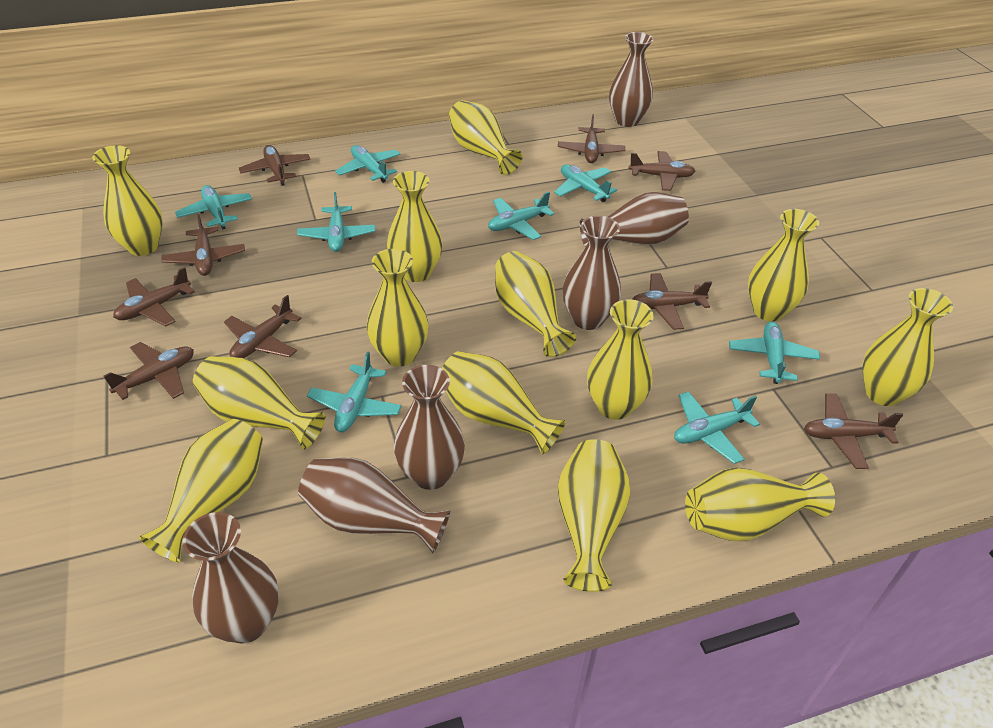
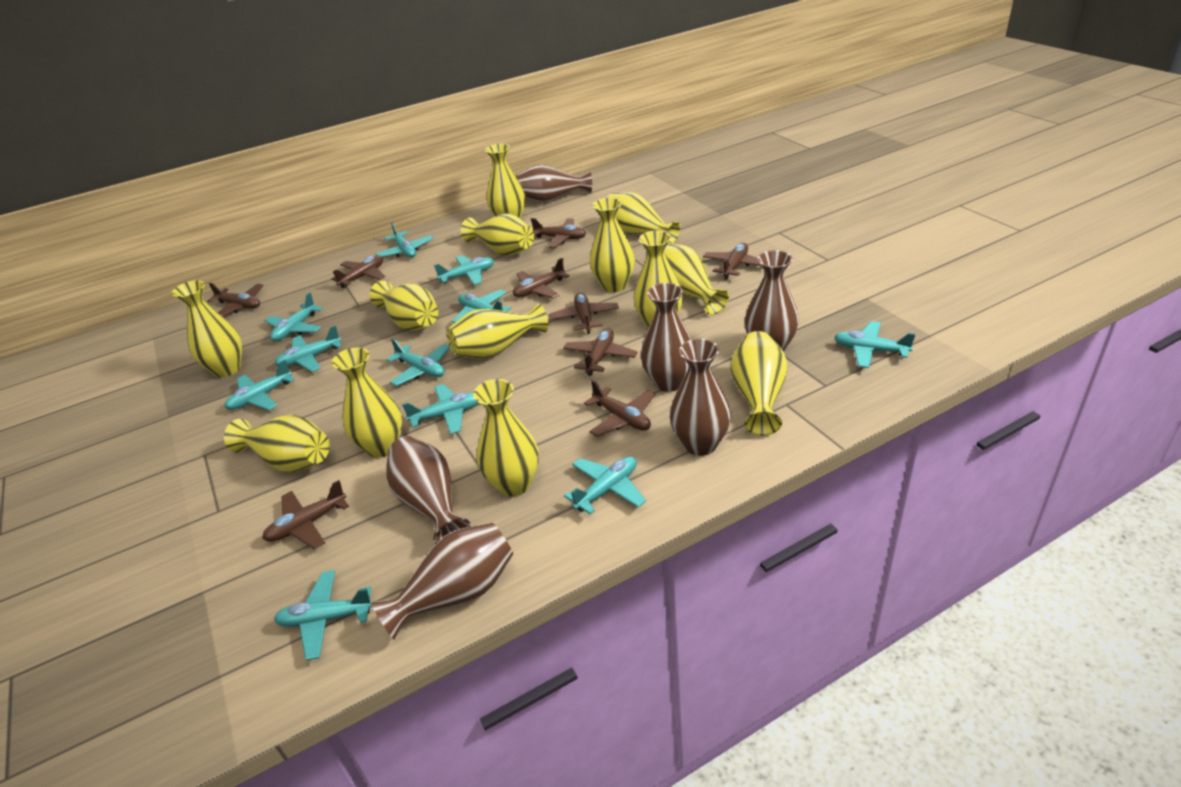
turquoise plane: [175,185,252,229] [297,192,375,252] [307,351,402,432] [335,145,401,183] [488,192,554,240] [554,164,617,202] [674,391,760,464] [729,321,820,384] = 8 -> [224,360,295,410] [265,292,323,341] [274,570,373,660] [275,325,342,372] [376,223,434,258] [386,338,450,386] [402,384,478,434] [434,255,494,285] [452,290,511,323] [564,456,646,514] [834,321,916,368] = 11

